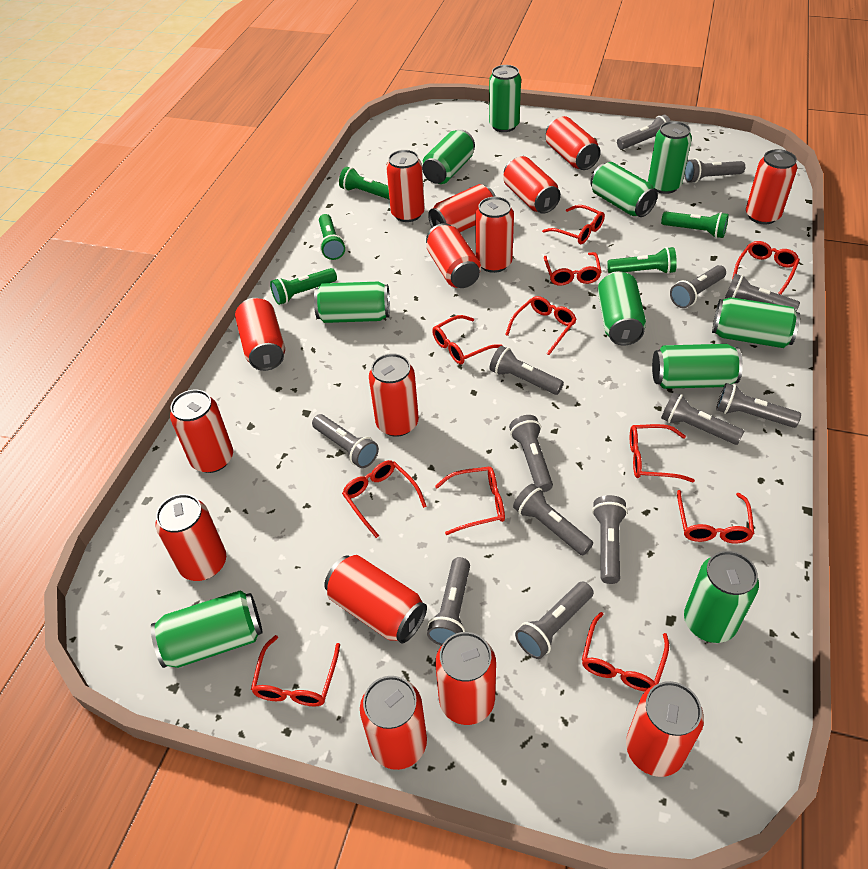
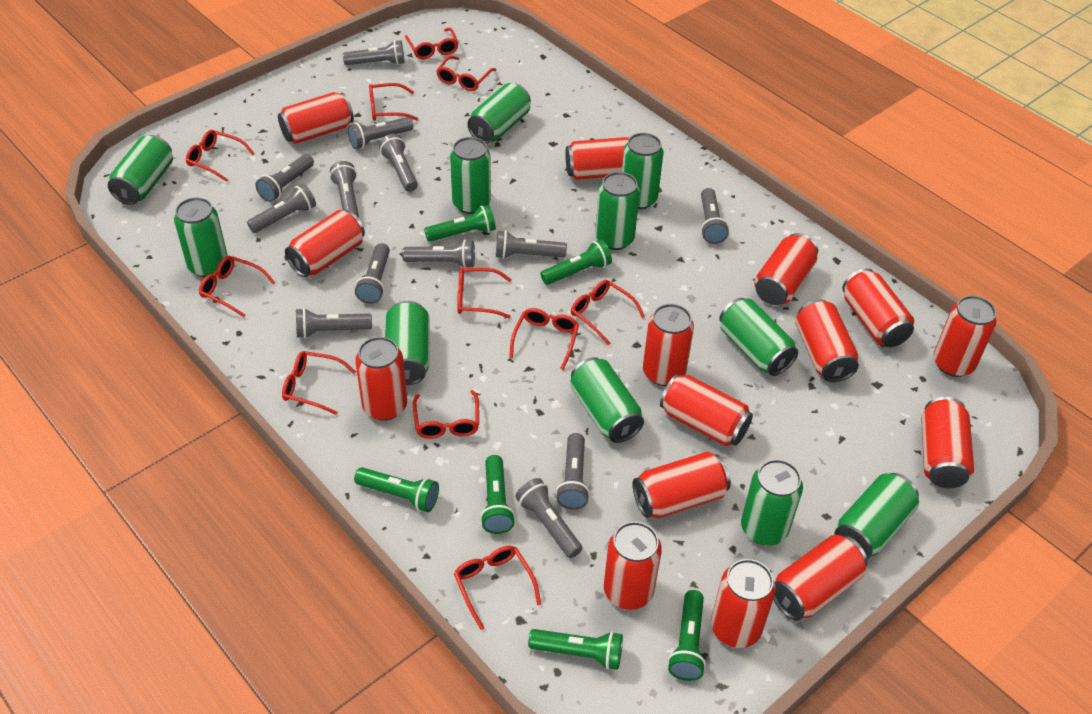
green can: [151,590,263,668] [314,282,390,323] [422,129,475,184] [489,65,521,132] [591,162,658,217] [597,271,646,346] [648,121,692,194] [652,344,743,389] [684,551,759,643] [712,297,800,348] = 10 -> [108,135,173,205] [174,197,228,277] [385,301,430,385] [450,137,491,214] [467,83,531,144] [570,357,644,443] [595,172,640,250] [622,133,664,209] [719,298,798,376] [741,459,803,545] [834,473,919,559] = 11
green flashlight: [270,268,337,305] [319,214,345,260] [339,167,389,199] [607,247,677,274] [661,212,729,238] = 5 -> [354,467,439,512] [424,205,496,242] [480,455,515,534] [528,629,623,670] [540,239,612,285] [668,590,706,681] = 6

